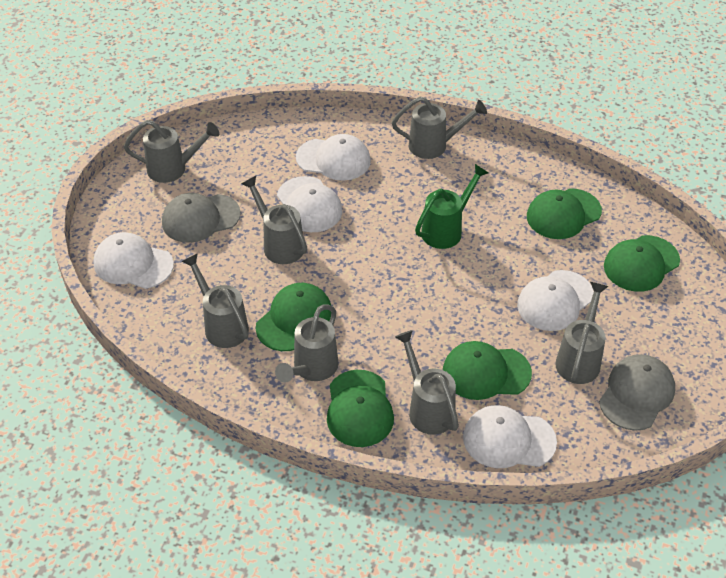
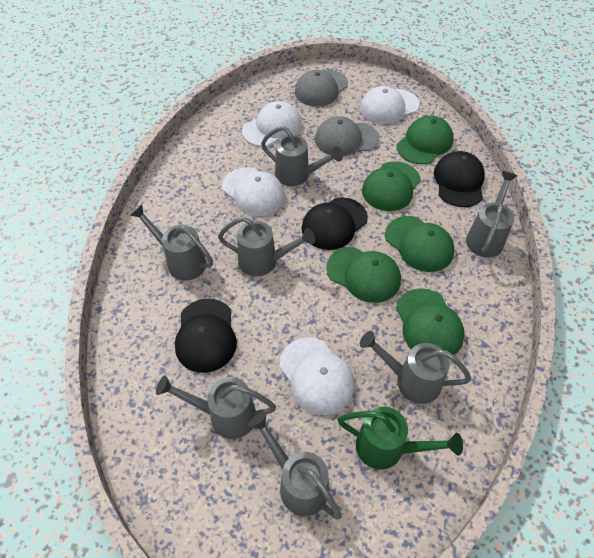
black cap: none = 0 -> [175,298,237,373] [301,197,368,250] [434,151,485,207] = 3
white cap: [93,232,174,289] [277,176,342,232] [296,134,371,181] [463,405,557,468] [517,270,594,331] = 5 -> [222,167,285,216] [242,101,302,147] [279,337,355,415] [360,86,419,124] = 4

